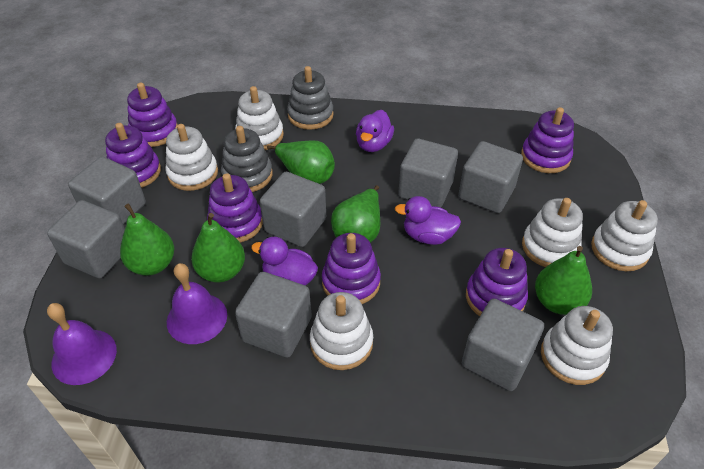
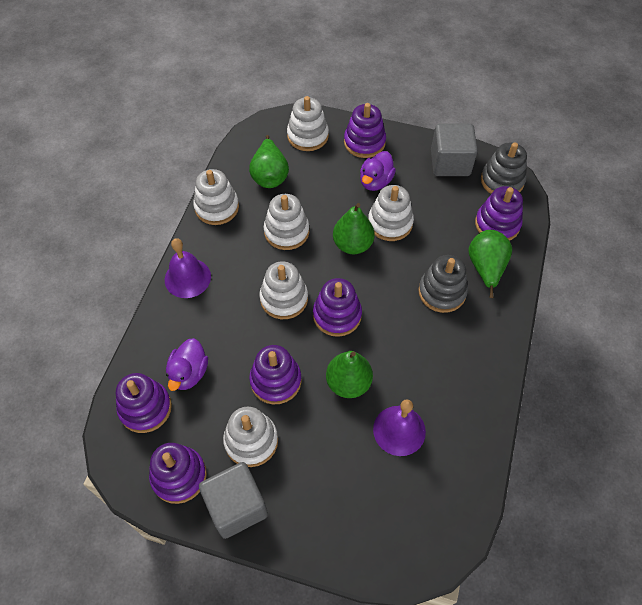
green pear: [120,204,174,276] [191,213,245,283] [267,140,335,184] [331,185,380,243] [535,246,592,315] = 5 -> [249,135,289,188] [326,351,373,398] [333,203,375,254] [469,230,512,298] = 4
grey cube: [47,200,125,278] [68,157,146,224] [235,272,312,358] [260,172,326,247] [398,138,458,207] [458,141,523,213] [462,299,544,391] = 7 -> [199,462,268,539] [431,124,478,176] = 2
purple duck: [251,237,318,286] [356,110,394,152] [395,196,461,245] = 3 -> [166,338,208,391] [360,151,396,191] = 2

